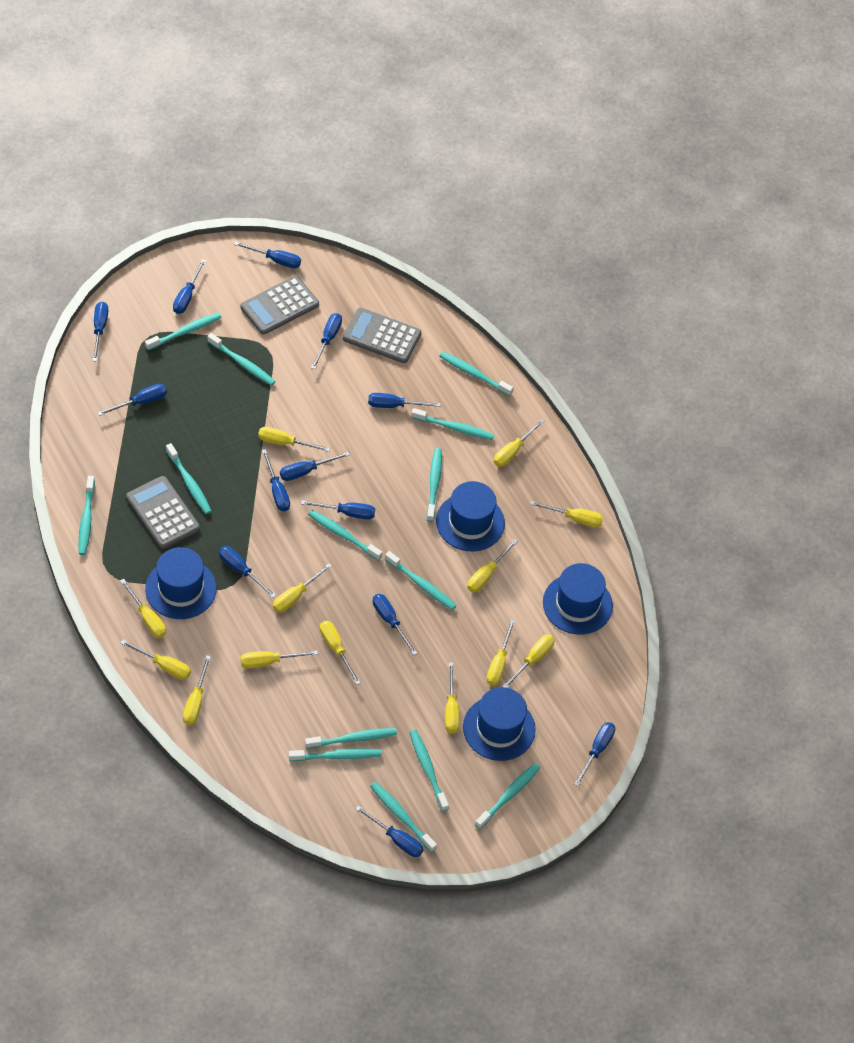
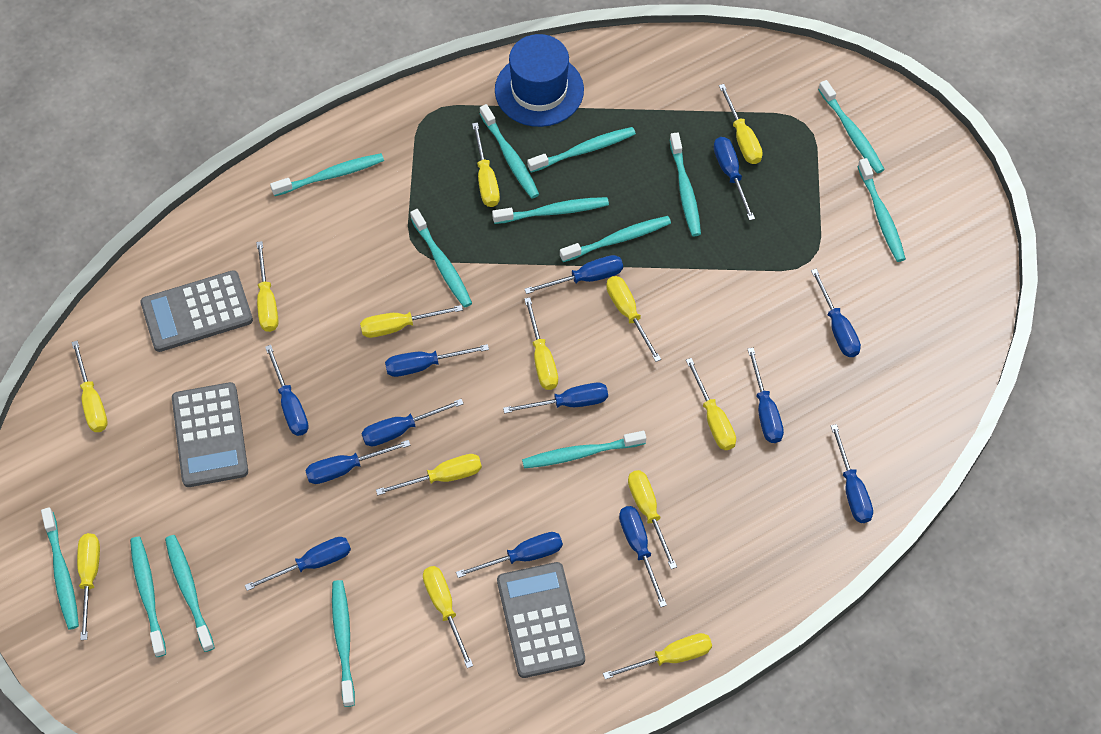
blue hat: [145,547,217,619] [436,481,505,551] [463,687,536,761] [543,563,613,635] = 4 -> [495,34,584,127] = 1

